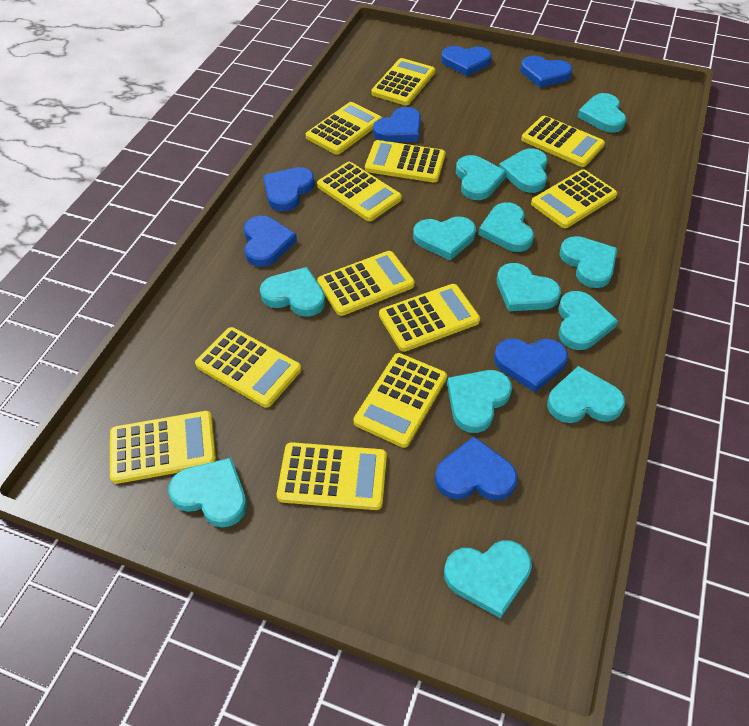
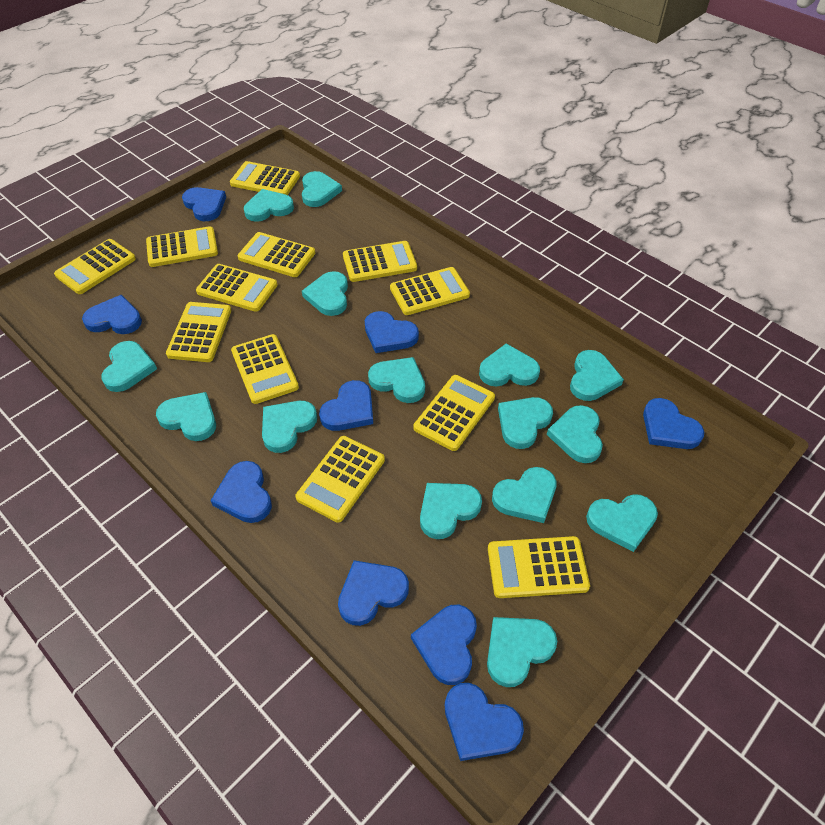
blue heart: [244,216,297,267] [263,167,315,211] [373,107,421,142] [435,437,517,501] [441,46,492,76] [494,338,568,392] [521,56,572,88] = 7 -> [82,295,142,334] [182,187,226,221] [210,461,272,523] [319,380,373,431] [338,560,409,626] [365,311,419,353] [411,605,477,685] [445,683,524,761] [643,398,704,449] = 9
turquoise heart: [168,458,247,527] [260,267,326,317] [413,216,476,260] [444,540,532,618] [447,370,512,433] [456,155,507,200] [478,202,534,252] [497,263,561,311] [499,148,548,193] [547,366,625,423] [558,291,618,350] [560,236,617,288] [577,93,626,133] = 13 -> [101,341,157,392] [156,392,216,441] [244,189,294,222] [262,401,317,453] [302,171,342,207] [302,271,348,316] [368,357,425,403] [420,483,482,539] [479,344,540,386] [487,617,557,687] [492,467,557,523] [498,397,553,449] [547,405,603,463] [570,350,624,401] [586,494,658,552] = 15

